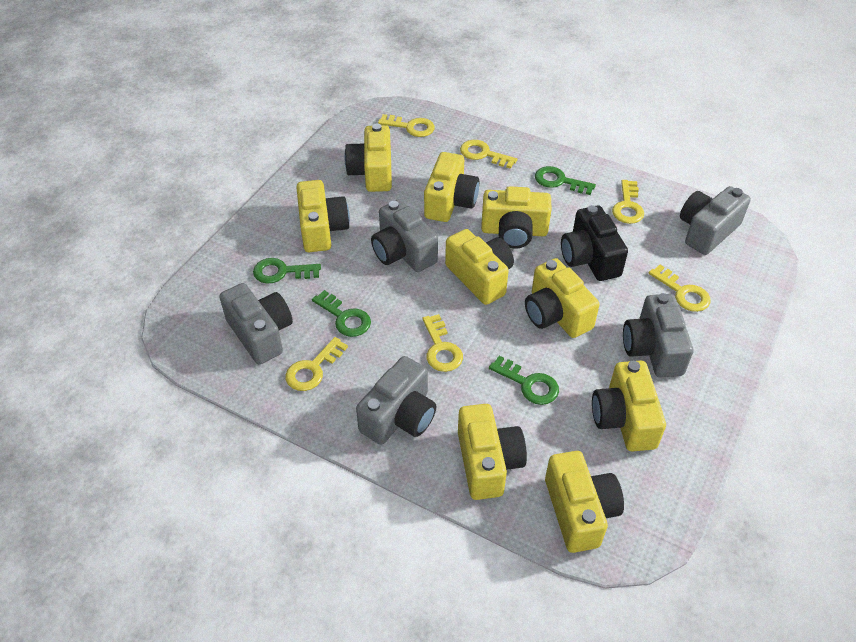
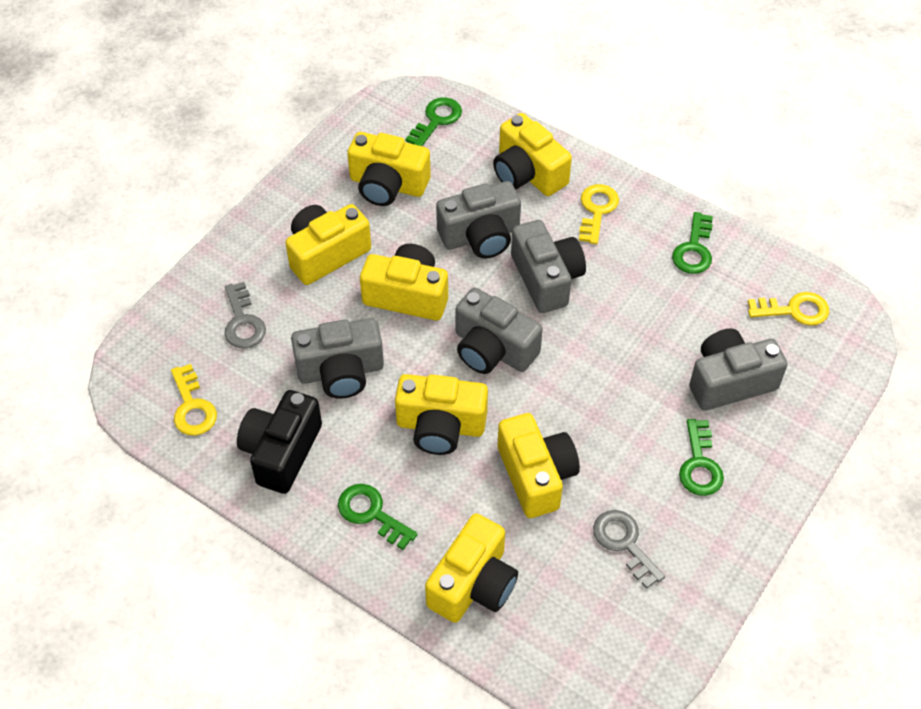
grey key: none = 0 -> [225,282,266,348] [593,510,665,589] = 2
yellow camera: [296,180,350,252] [345,123,392,192] [424,152,479,222] [445,229,514,305] [458,404,527,500] [481,186,551,249] [525,258,600,338] [545,451,624,553] [592,360,666,452] = 9 -> [285,204,371,285] [347,132,431,206] [360,244,448,320] [395,374,488,455] [425,513,518,623] [493,113,572,196] [498,413,580,518] = 7
yellow key: [285,337,348,391] [378,114,435,137] [422,314,463,372] [460,140,517,169] [612,180,644,224] [649,265,711,312] = 6 -> [171,364,217,436] [579,184,619,244] [748,292,829,326] = 3

